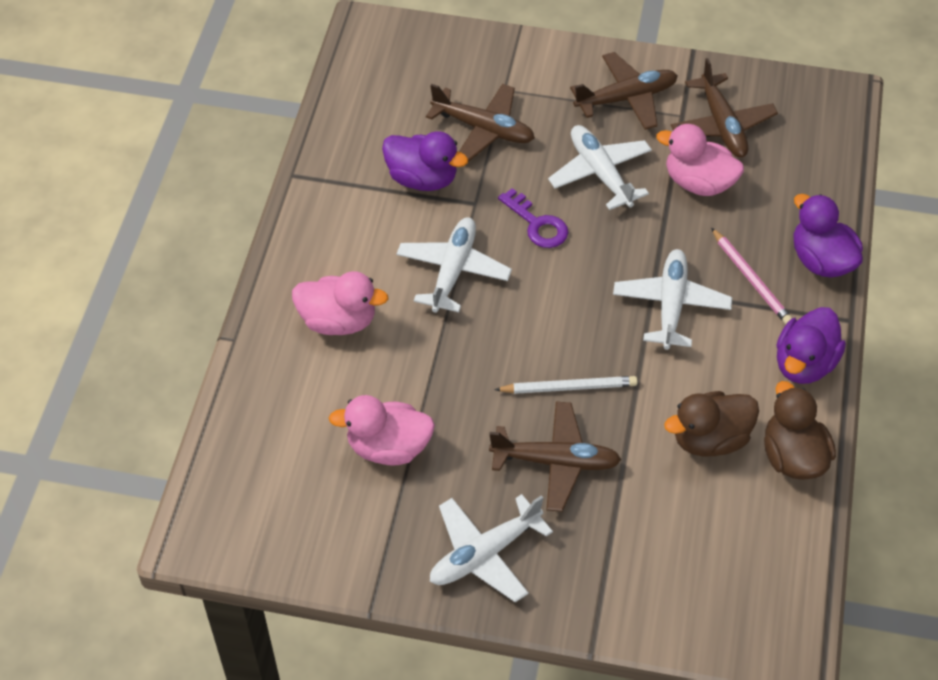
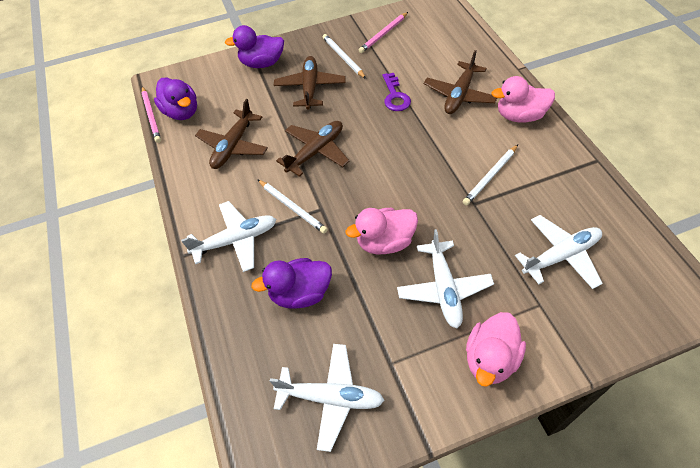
brown duck: [664,391,759,457] [764,381,836,480] = 2 -> none = 0
pink pencil: [711,228,792,325] = 1 -> [142,86,161,143] [359,12,408,53] = 2
white pencil: [494,376,638,394] = 1 -> [257,179,328,234] [323,34,366,79] [463,145,518,205] = 3

